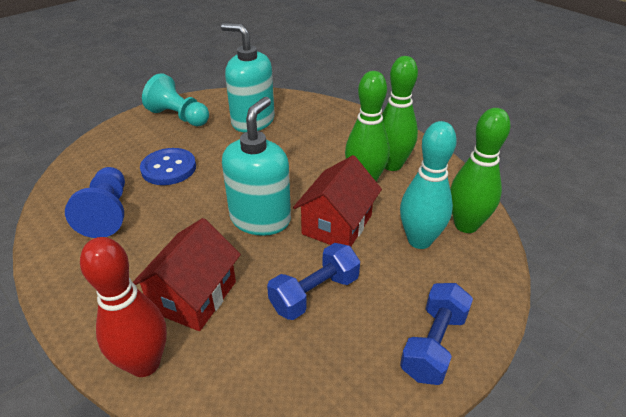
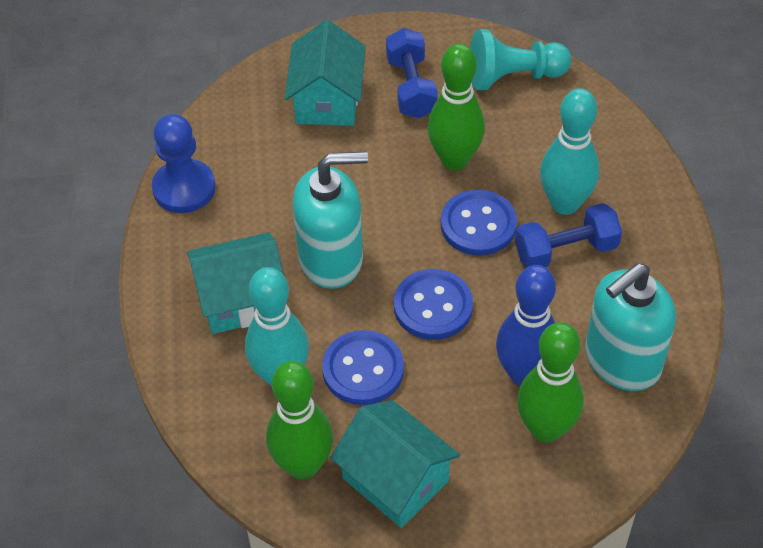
blue bowling pin: none = 0 -> [496,265,556,386] = 1
blue button: [140,148,196,185] = 1 -> [322,330,404,405] [394,269,473,340] [441,189,517,256] = 3
red bowling pin: [80,237,167,377] = 1 -> none = 0
red house: [133,218,241,331] [293,155,382,246] = 2 -> none = 0
turquoise bowling pin: [400,121,457,249] = 1 -> [245,267,309,386] [540,88,599,215] = 2
turquoise house: none = 0 -> [187,232,284,334] [285,20,366,126] [330,400,460,528] = 3

